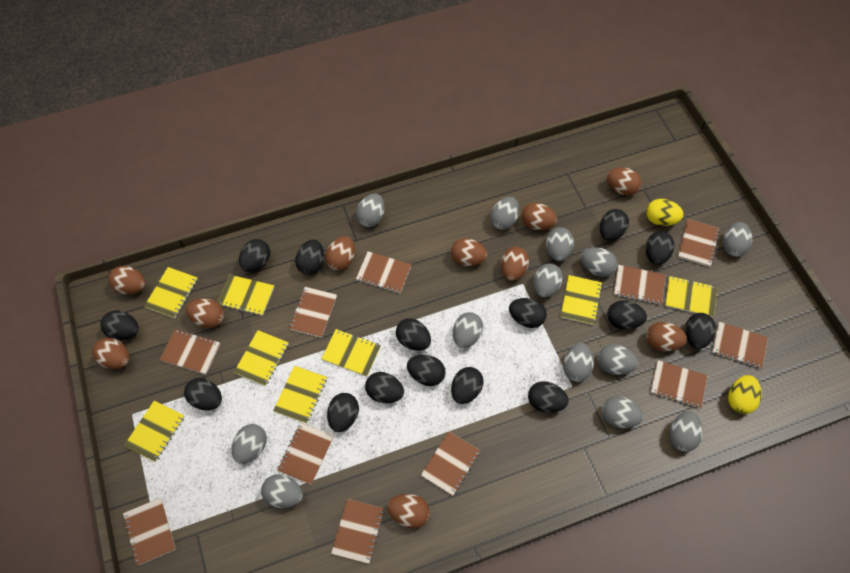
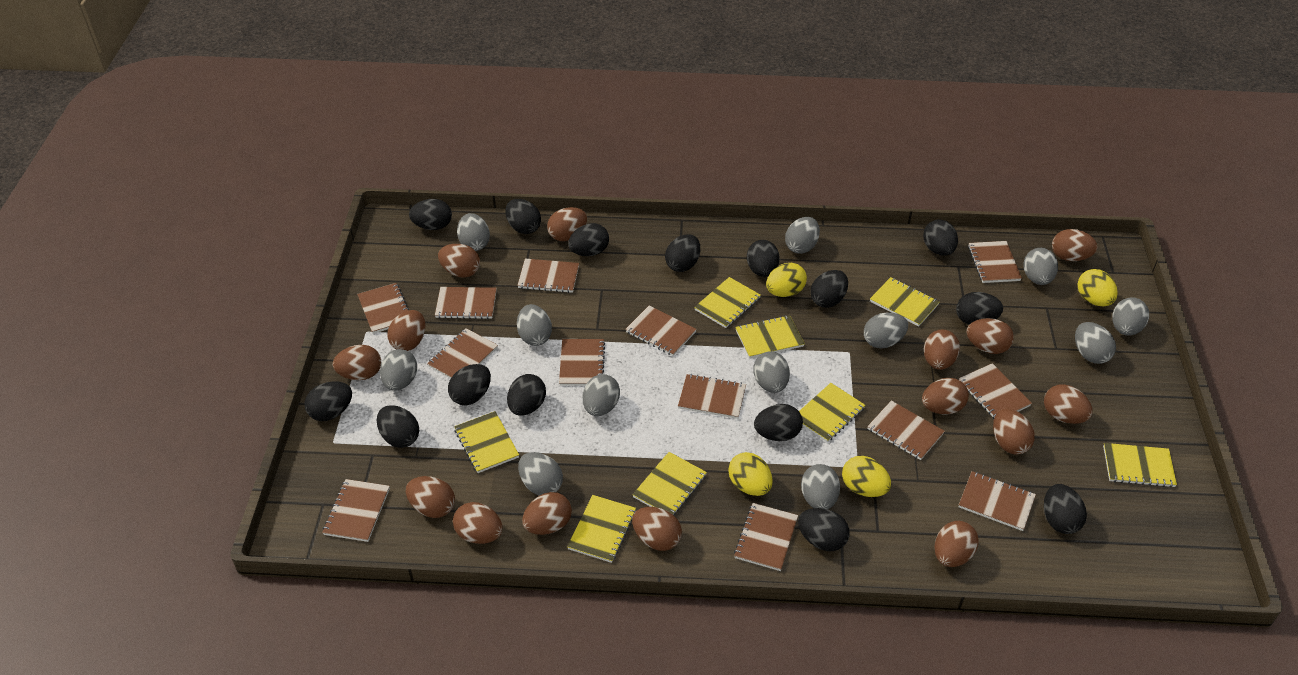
brown egg: [92,338,129,369] [108,266,145,294] [185,298,224,328] [325,236,355,271] [387,494,430,528] [451,238,487,266] [501,247,529,281] [521,203,557,230] [607,168,641,195] [646,322,687,351] = 10 -> [333,345,381,380] [388,310,425,351] [406,476,455,518] [438,244,480,278] [453,502,503,544] [522,492,572,535] [547,207,587,241] [632,507,682,551] [922,378,969,414] [924,329,960,370] [935,521,979,567] [966,318,1014,354] [993,408,1035,455] [1044,384,1093,424] [1052,229,1098,261] = 15
brown notebook: [123,498,176,566] [160,329,220,374] [277,423,334,485] [289,287,337,338] [331,499,384,564] [356,251,412,293] [421,431,480,496] [614,265,665,305] [650,360,708,408] [678,219,720,267] [712,322,768,368] = 11 -> [322,479,390,542] [357,283,409,334] [427,328,498,379] [435,287,497,319] [517,259,579,293] [559,339,605,386] [625,306,697,356] [678,374,746,419] [734,503,798,571] [867,401,945,460] [959,363,1032,419] [959,471,1036,531] [968,241,1022,283] = 13
grey egg: [232,424,267,464] [261,474,303,508] [356,193,385,227] [453,312,483,348] [490,197,519,230] [533,263,563,298] [546,227,574,261] [563,343,594,382] [581,247,617,277] [597,345,638,375] [602,396,644,428] [670,411,703,452] [723,222,752,257] = 13 -> [380,349,417,390] [457,213,490,251] [517,304,552,346] [518,452,563,495] [583,374,620,416] [753,351,790,393] [785,217,820,254] [801,464,840,509] [864,313,908,348] [1023,248,1058,285] [1075,322,1116,364] [1112,297,1149,336] = 12
yellow egg: [646,199,684,226] [728,375,762,414] = 2 -> [728,452,772,496] [766,263,807,297] [842,456,891,497] [1078,269,1118,307] = 4

